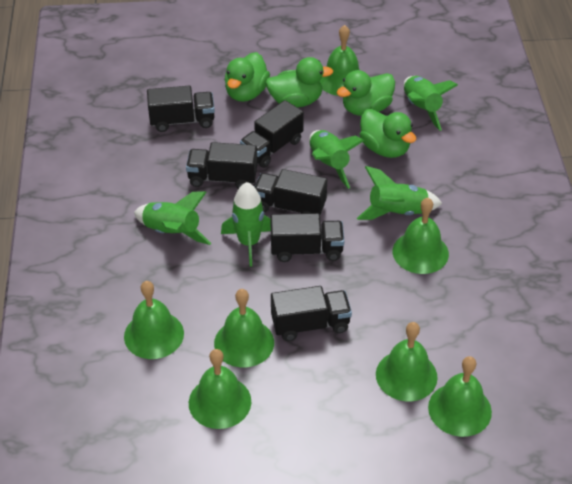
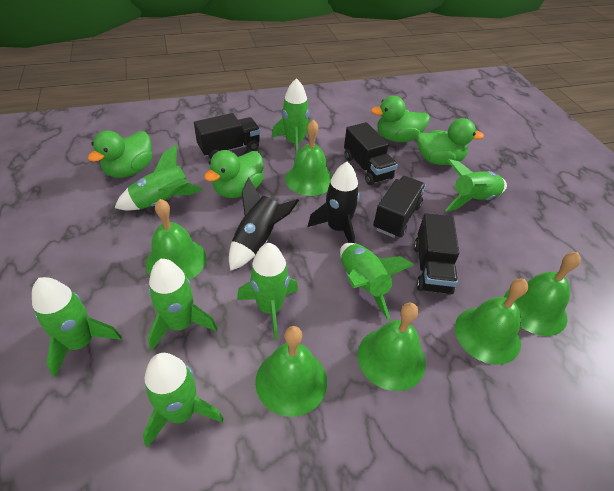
black rocket: none = 0 -> [229,178,299,271] [308,162,360,243] = 2
black truck: [147,86,215,132] [186,142,257,189] [240,100,304,168] [255,169,327,216] [270,213,344,262] [271,286,352,341] = 6 -> [194,113,260,159] [344,122,398,185] [373,176,426,238] [414,213,459,295] = 4
green bell: [124,281,184,359] [189,349,251,429] [214,289,274,367] [320,25,360,96] [376,322,438,401] [393,198,449,274] [428,356,492,437] = 7 -> [146,199,206,280] [255,326,327,417] [285,120,332,196] [357,303,426,391] [455,279,528,365] [504,252,581,336] = 6
green rocket: [134,191,211,245] [221,182,271,267] [309,130,364,189] [357,166,442,220] [404,76,458,131] = 5 -> [32,277,122,377] [115,144,203,211] [143,353,223,448] [148,259,217,351] [237,243,298,340] [272,78,311,156] [340,243,414,319] [445,159,507,211] = 8

